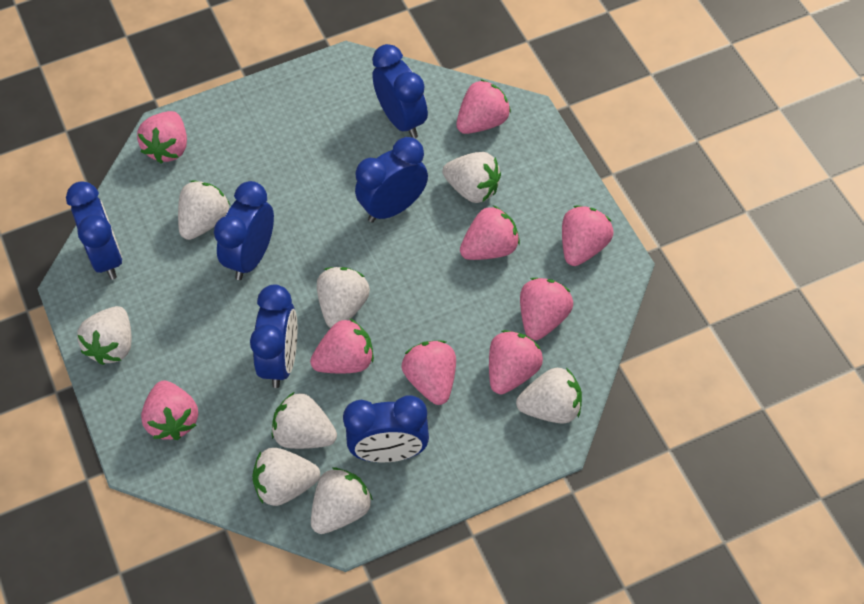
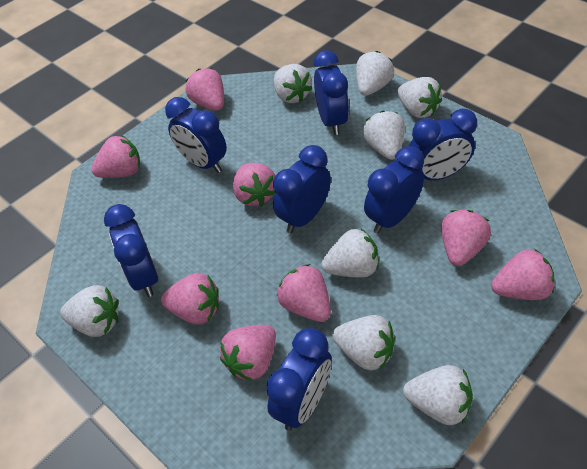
blue clock: [66,181,122,280] [214,181,274,280] [250,284,297,388] [343,395,429,463] [355,137,428,223] [372,44,428,138] = 6 -> [104,204,158,297] [165,97,227,173] [266,328,332,431] [273,145,331,233] [314,50,349,135] [364,146,424,234] [409,109,477,180] = 7
pink strawberry: [137,111,187,163] [141,381,198,440] [310,319,374,374] [402,341,456,405] [456,79,511,134] [460,205,520,260] [489,330,543,394] [520,278,573,340] [562,205,614,266] = 9 -> [91,135,140,178] [161,273,219,324] [185,68,224,111] [220,325,276,381] [233,163,275,206] [277,264,331,322] [441,210,491,266] [491,249,555,300] = 8

